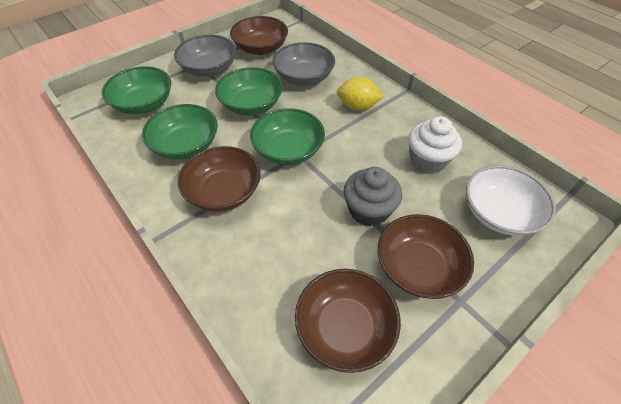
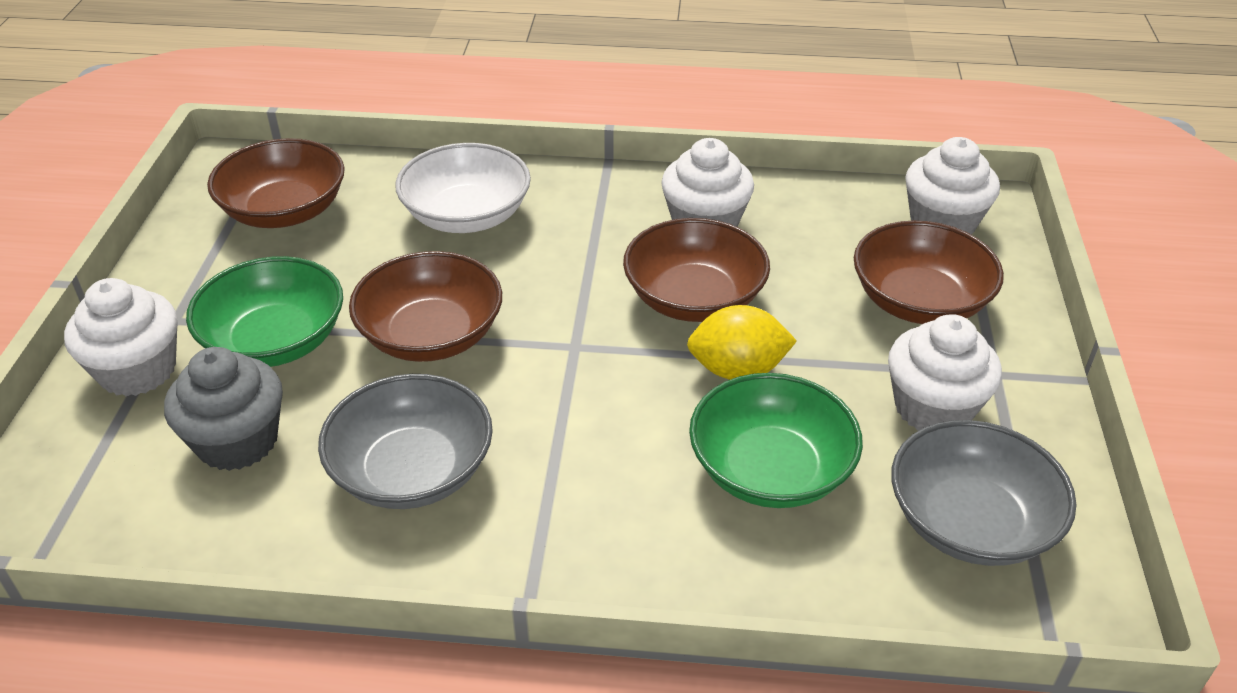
green bowl: [102,66,171,114] [142,104,218,160] [215,67,283,115] [250,108,325,165] = 4 -> [186,256,343,367] [689,373,863,508] = 2
white cupcake: [408,116,462,174] = 1 -> [64,278,177,396] [661,138,754,227] [888,314,1002,430] [905,137,1000,235] = 4

